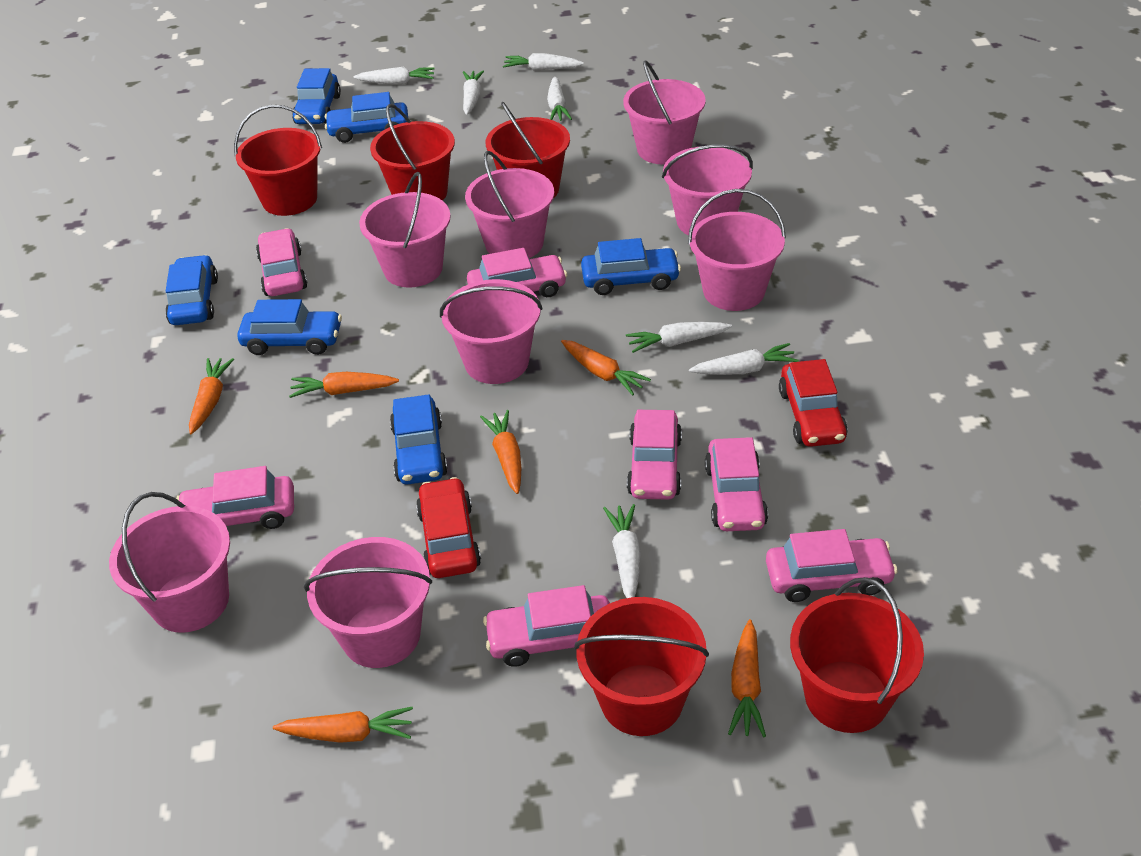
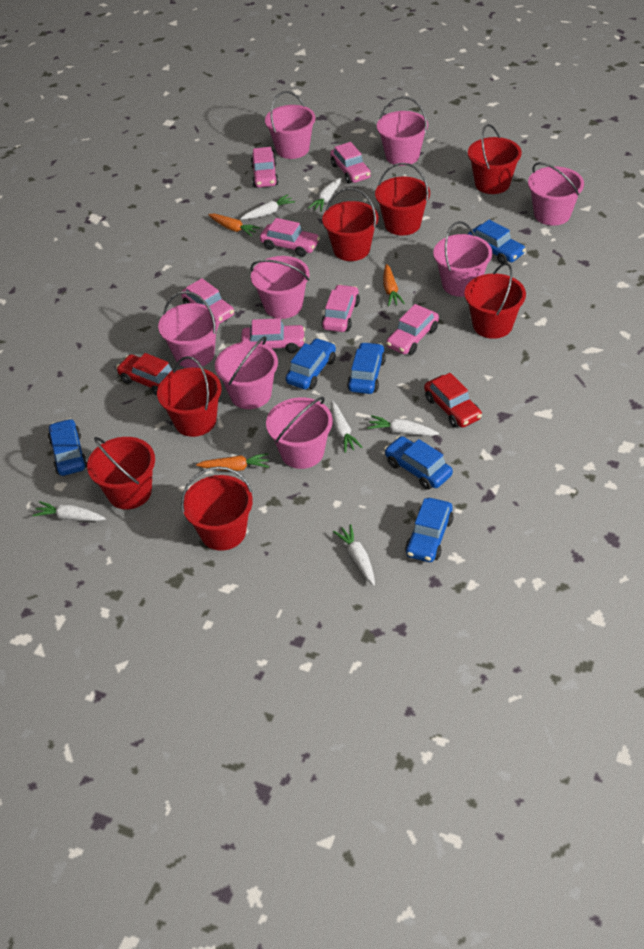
orange carrot: [189,358,234,434] [273,707,413,743] [289,372,399,398] [480,410,521,494] [561,340,651,395] [728,619,766,737] = 6 -> [196,453,269,471] [208,214,260,237] [383,264,405,306] = 3
red bucket: [234,105,322,216] [370,104,455,201] [486,102,570,197] [574,597,709,736] [790,577,924,733] = 5 -> [87,437,155,509] [157,356,222,437] [181,466,253,551] [322,188,378,261] [375,163,430,235] [465,263,526,339] [468,124,522,194] = 7
white carrot: [353,67,435,85] [463,70,484,115] [503,53,584,71] [547,77,572,121] [603,504,641,598] [626,322,732,353] [689,343,799,375] = 7 -> [32,501,106,521] [241,194,295,219] [308,178,341,212] [331,401,363,453] [333,524,375,585] [367,415,439,436] = 6

